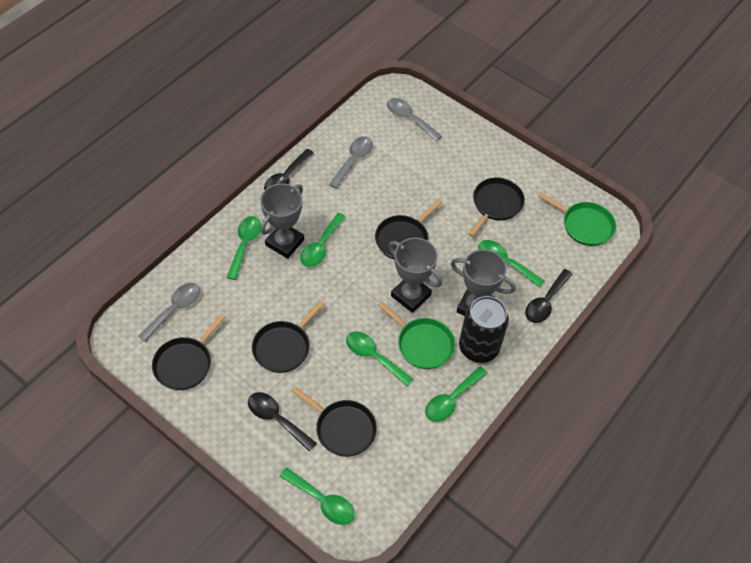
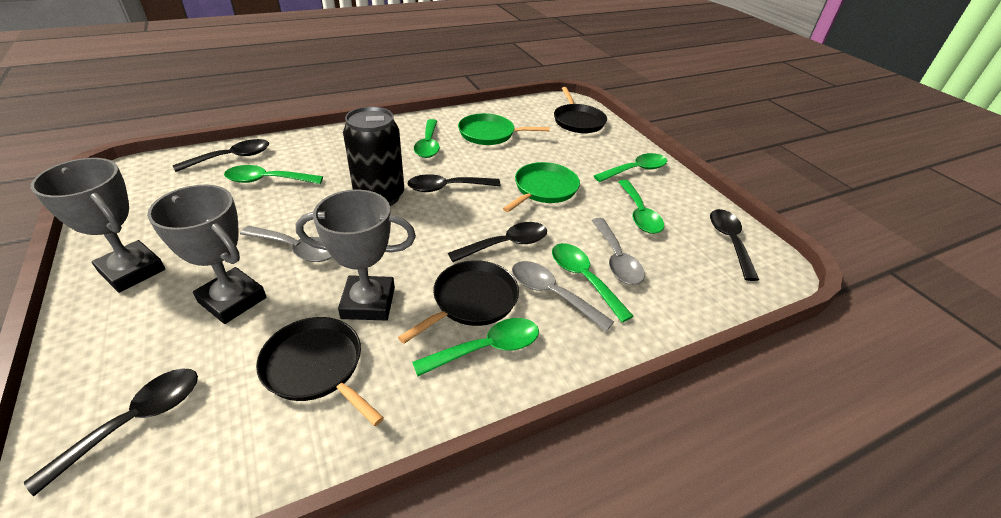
black pan: [152,314,225,390] [252,300,325,373] [292,387,377,457] [375,199,442,260] [468,178,525,237] = 5 -> [256,317,384,426] [398,260,519,344] [554,87,607,133] = 3
black spoon: [248,392,317,452] [264,149,314,190] [525,269,573,323] = 3 -> [24,368,198,496] [173,139,269,172] [407,174,501,192] [448,222,547,262] [710,209,759,281] = 5

